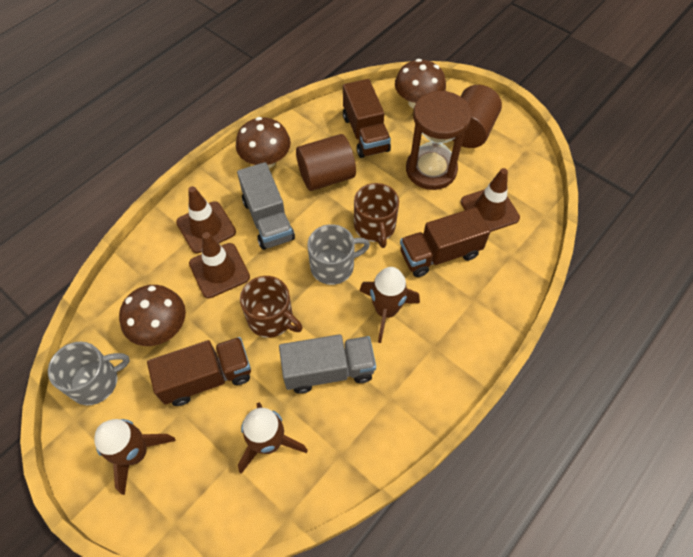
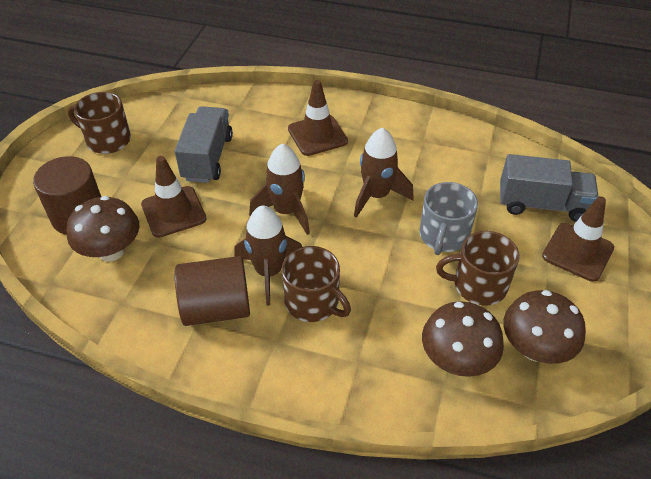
brown hourglass: [406,91,472,190] = 1 -> none = 0
brown mug: [240,276,303,338] [354,183,399,248] = 2 -> [68,92,131,154] [282,246,351,322] [436,231,519,306] = 3
brown truck: [147,337,251,406] [343,79,391,158] [400,207,490,277] = 3 -> none = 0
grey mug: [48,342,130,405] [308,224,370,285] = 2 -> [419,182,478,255] = 1

